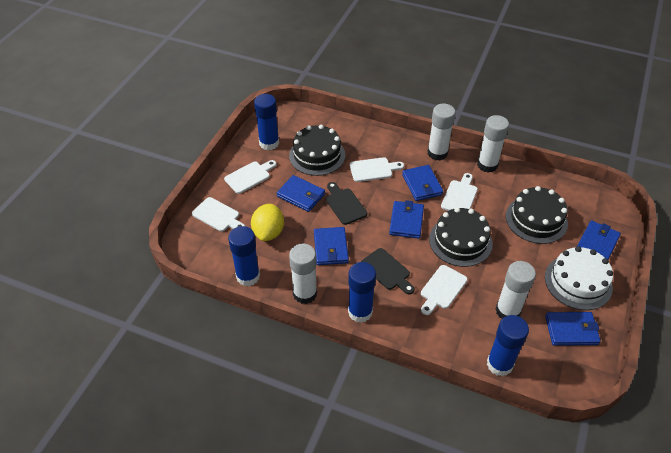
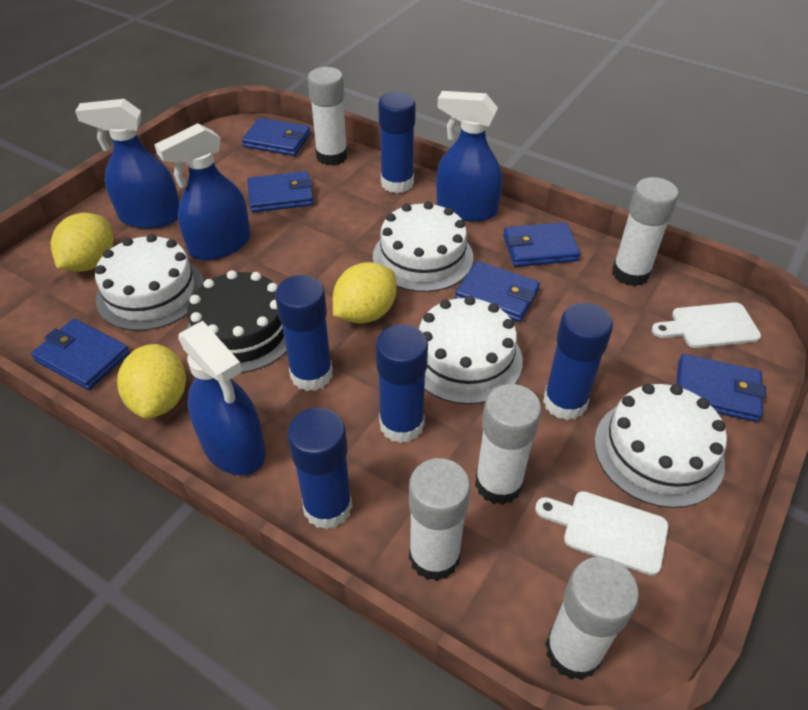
black cake: [289,124,345,176] [429,207,493,267] [506,186,568,244] = 3 -> [187,270,287,373] = 1
black cutting board: [326,182,367,225] [361,248,415,294] = 2 -> none = 0
blue glue stick: [228,226,260,286] [254,94,279,150] [348,262,376,323] [487,315,529,376] = 4 -> [275,275,333,391] [287,408,352,530] [376,324,428,443] [378,92,416,193] [543,303,613,420] = 5
blue spray bottle: none = 0 -> [75,99,180,229] [154,123,251,261] [178,321,266,475] [436,91,503,222] = 4
white cake: [545,246,613,310] = 1 -> [95,234,204,331] [373,201,473,292] [419,296,523,404] [594,383,727,508] = 4
white cutting board: [192,197,245,232] [224,160,276,194] [350,157,404,182] [421,265,468,315] [441,173,478,211] = 5 -> [535,491,668,576] [651,302,761,348] = 2
white glue stick: [289,244,317,304] [427,104,456,160] [477,115,509,173] [495,261,536,319] = 4 -> [308,67,348,166] [409,458,470,581] [475,384,542,505] [545,557,639,680] [612,177,679,286] = 5
yellow lemon: [251,204,284,241] = 1 -> [51,213,114,272] [117,344,186,419] [333,262,397,324] = 3

